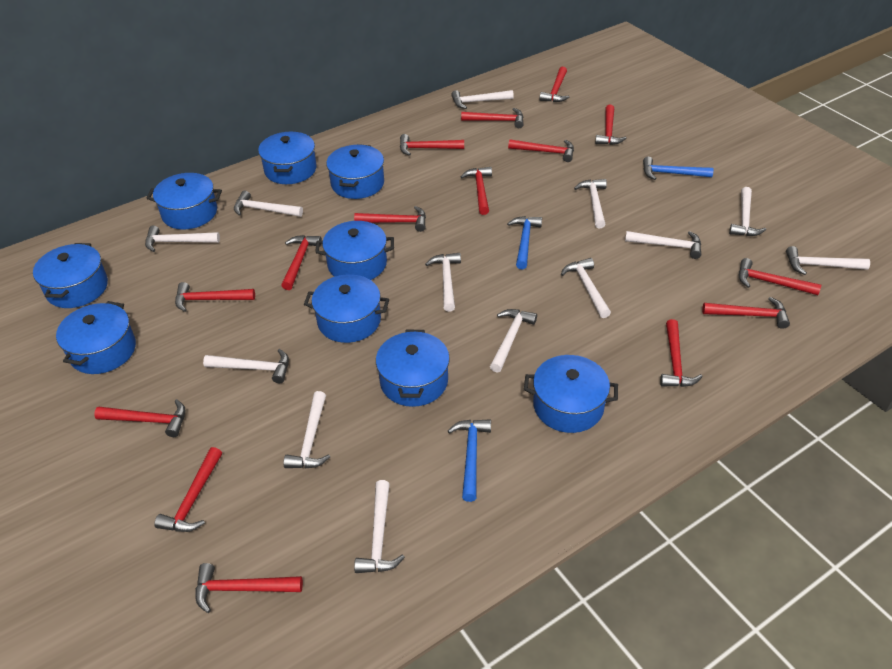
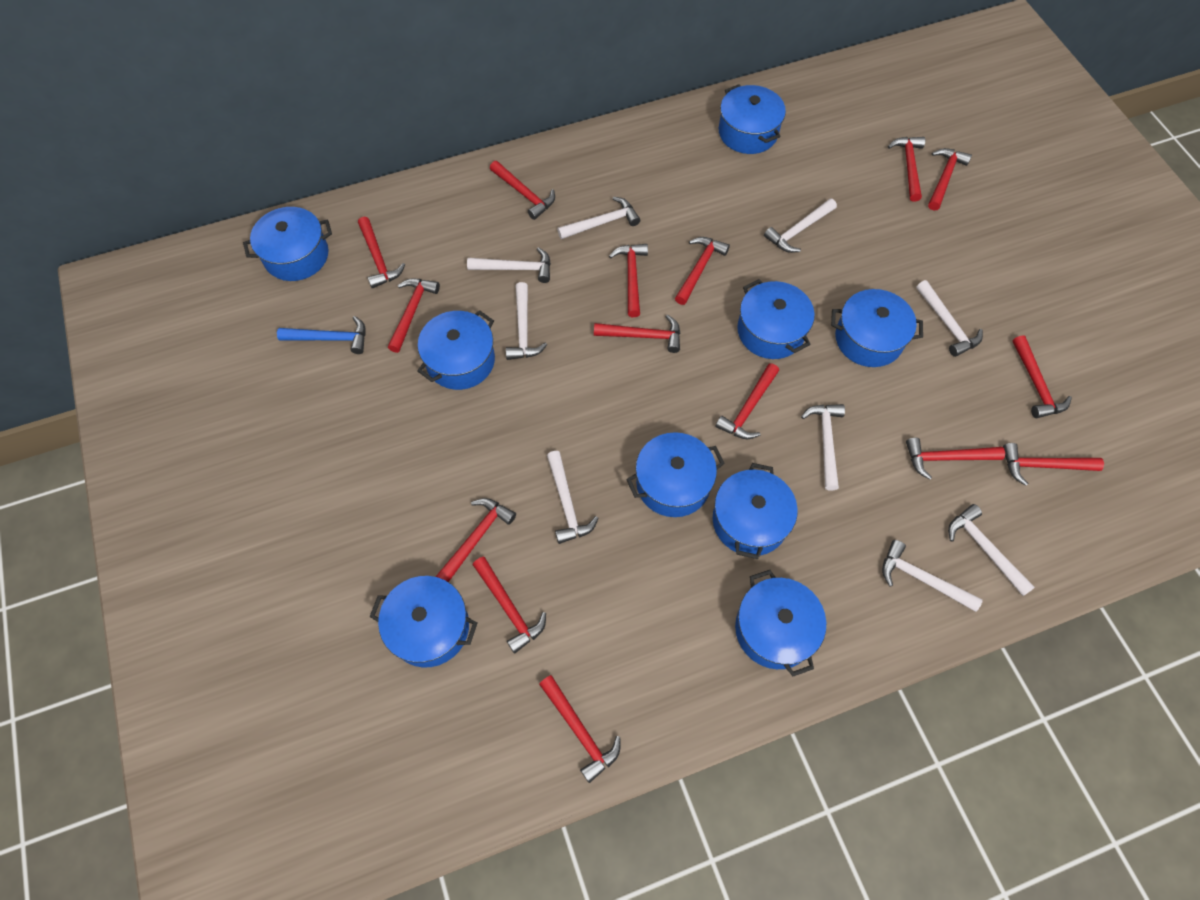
blue hammer: [448,419,491,502] [507,216,542,269] [643,157,714,180] = 3 -> [277,316,366,354] = 1
white hammer: [145,226,220,252] [203,349,289,383] [234,191,303,217] [283,391,330,468] [354,480,405,573] [425,253,461,312] [451,90,514,109] [490,309,537,373] [561,258,611,318] [574,179,607,228] [625,231,701,259] [729,187,766,236] [786,246,870,275] = 13 -> [467,247,551,283] [506,282,547,360] [547,451,598,544] [557,197,640,239] [764,199,837,253] [801,404,845,491] [882,540,983,612] [916,280,983,357] [948,504,1035,596] = 9

